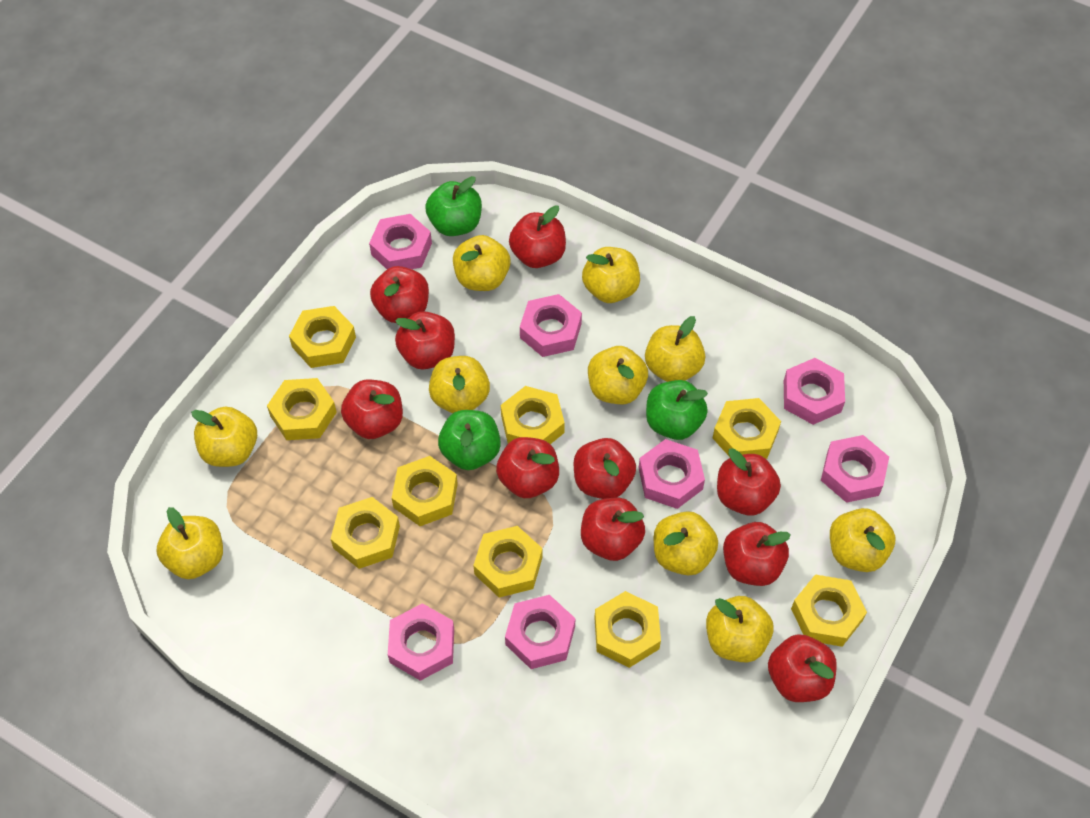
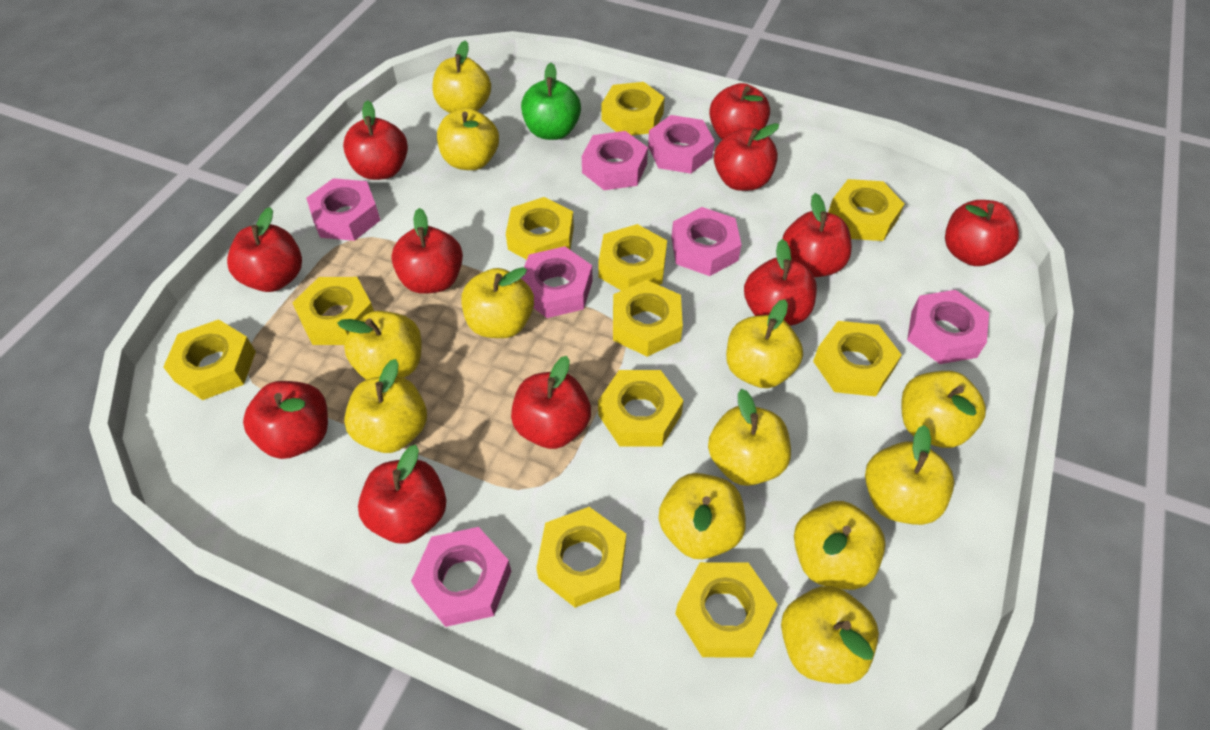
green apple: [425,176,482,236] [438,410,501,470] [646,380,708,440] = 3 -> [521,63,581,140] = 1
red apple: [341,379,403,439] [370,266,429,323] [395,311,455,369] [496,437,559,498] [509,205,566,268] [574,438,636,499] [581,498,645,561] [717,448,781,516] [723,522,791,586] [768,634,837,702] = 10 -> [227,207,302,292] [243,381,328,459] [343,100,408,180] [358,445,446,544] [391,208,463,294] [511,356,591,449] [709,83,770,140] [714,123,779,191] [744,239,817,326] [782,193,852,278] [945,200,1019,266] = 11
yellow apple: [157,507,223,579] [191,407,257,467] [429,356,490,413] [453,235,511,291] [582,247,640,303] [588,346,648,404] [645,316,705,382] [654,511,718,575] [706,596,773,662] [830,508,896,572] = 10 -> [337,311,421,380] [344,359,427,453] [432,41,491,113] [437,108,499,170] [461,267,534,338] [659,473,746,559] [708,389,791,486] [726,299,803,388] [781,586,879,684] [794,501,886,590] [865,425,954,525] [901,371,986,448] = 12
yellow nut: [267,378,337,440] [289,306,356,368] [331,497,400,569] [392,456,458,526] [473,526,542,597] [501,386,565,444] [594,591,661,668] [713,398,781,459] [791,574,867,647] = 9 -> [163,319,256,400] [293,277,374,345] [506,197,574,260] [536,507,626,608] [598,224,667,291] [598,370,684,446] [601,82,665,135] [613,280,683,357] [675,562,778,658] [813,321,902,397] [828,179,904,241] = 11

